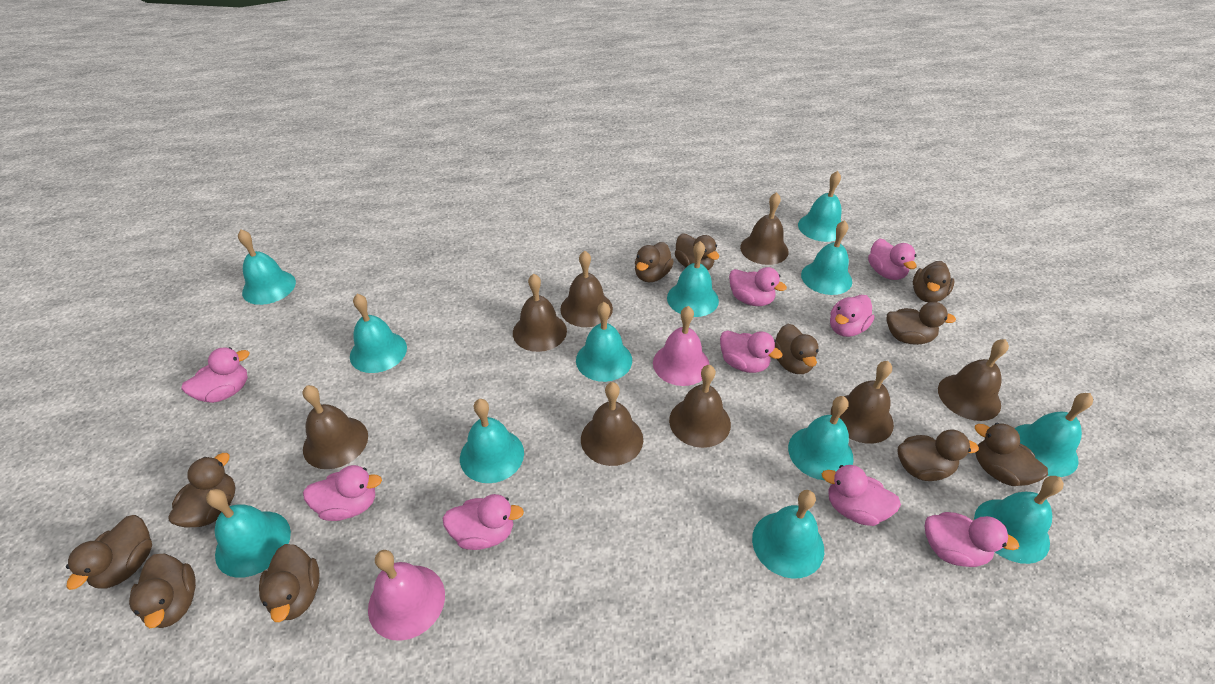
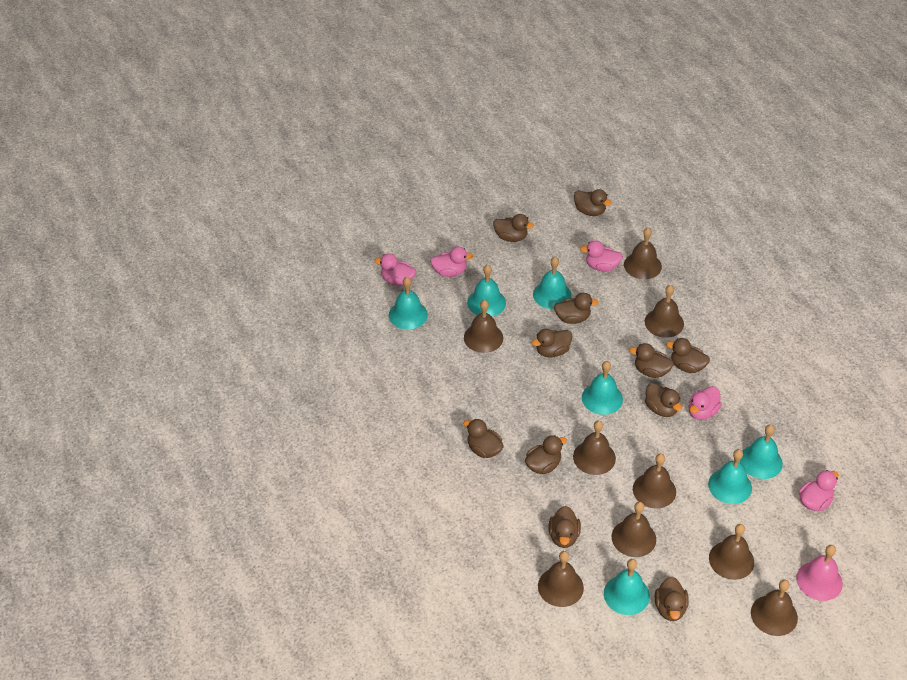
brown bell: [303,385,368,469] [513,274,567,352] [560,251,613,327] [581,382,643,466] [669,365,731,448] [740,192,789,265] [831,361,894,444] [938,339,1009,421] = 8 -> [464,300,503,353] [538,551,584,607] [573,420,616,475] [612,502,656,557] [624,227,662,279] [633,453,676,509] [645,285,684,338] [709,524,754,580] [751,580,798,636] = 9
pink bell: [368,550,445,641] [653,306,710,386] = 2 -> [796,545,843,601] = 1
pink duck: [181,347,249,403] [303,465,382,521] [442,494,524,550] [720,330,783,373] [729,267,787,306] [822,465,901,526] [830,295,875,337] [868,238,917,280] [925,512,1019,567] = 9 -> [374,253,416,286] [430,246,473,277] [580,240,623,271] [689,386,722,420] [799,470,839,511] = 5
turquoise bell: [206,489,291,578] [238,230,296,305] [350,294,407,373] [460,399,524,483] [576,302,632,382] [667,241,719,317] [752,490,824,579] [788,396,854,480] [798,171,842,242] [801,220,852,295] [974,476,1064,564] [1014,393,1093,477] = 12 -> [389,277,428,330] [467,265,506,316] [533,257,572,309] [582,361,623,415] [604,559,650,615] [708,449,752,504] [740,424,783,479] = 7

